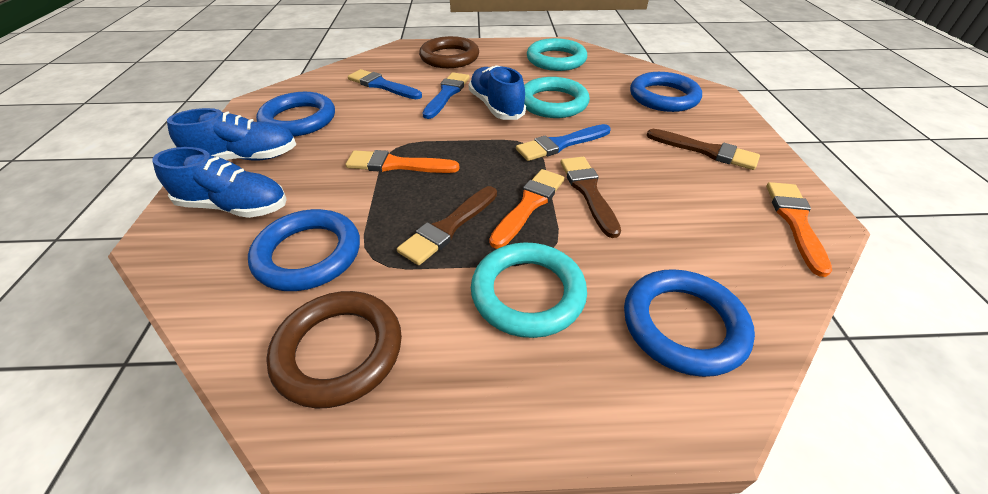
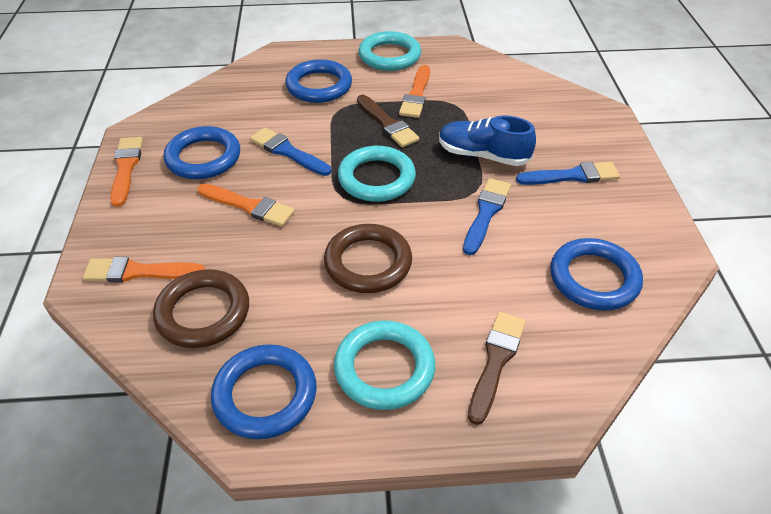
blue shoe: [152,147,287,218] [167,108,296,161] [469,65,526,120] = 3 -> [439,116,536,166] = 1
brown brush: [397,186,497,265] [561,157,621,238] [646,129,760,170] = 3 -> [357,95,420,147] [468,312,526,425] = 2
orange brush: [345,150,460,173] [489,169,565,249] [766,182,832,277] = 3 -> [83,257,205,282] [110,137,143,207] [197,184,295,226] [399,65,430,118] = 4

